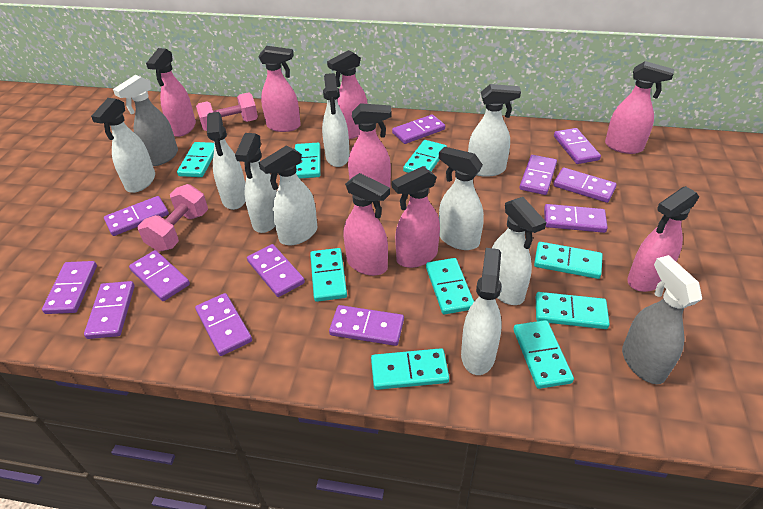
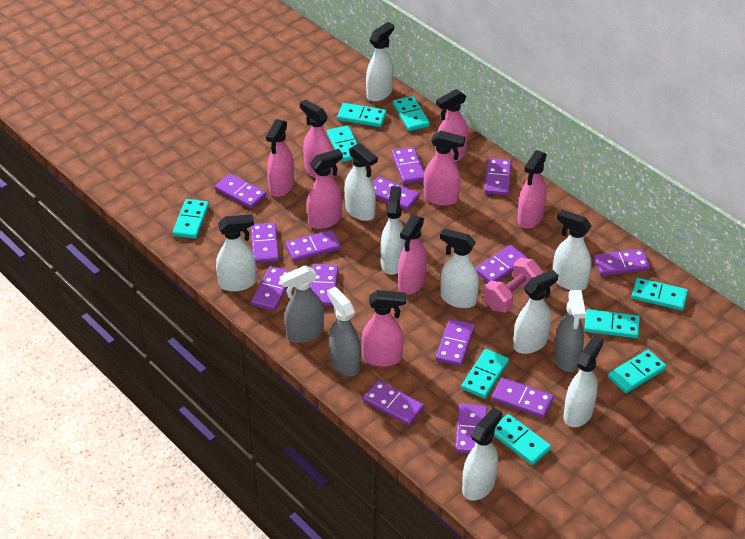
grey spray bottle: [113,75,178,166] [622,255,702,384] = 2 -> [280,265,324,343] [327,287,361,376] [554,290,586,372] = 3
pink dumbbell: [138,184,208,252] [196,92,258,131] = 2 -> [483,258,543,313] = 1
purple domino: [42,261,97,314] [84,281,135,339] [104,196,169,236] [129,250,190,301] [195,293,252,356] [247,244,305,297] [329,305,404,346] [392,114,445,144] [519,155,557,195] [544,204,608,233] [553,168,617,203] [554,128,601,164] = 12 -> [215,174,267,209] [251,223,279,263] [251,266,291,311] [286,230,341,262] [310,264,338,306] [363,380,424,425] [373,177,420,210] [392,147,424,184] [436,319,475,366] [455,404,487,453] [475,245,528,282] [484,158,511,195] [492,378,554,418] [594,249,650,276] = 14

